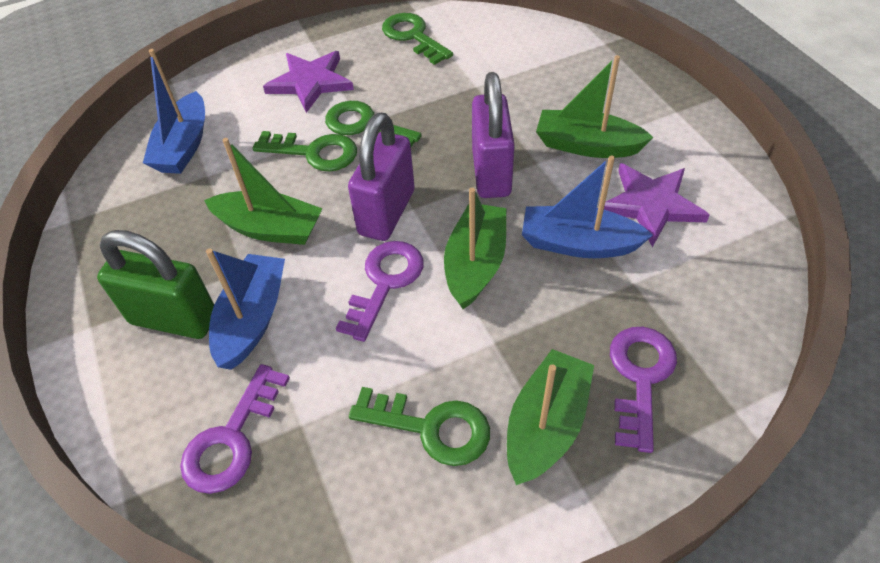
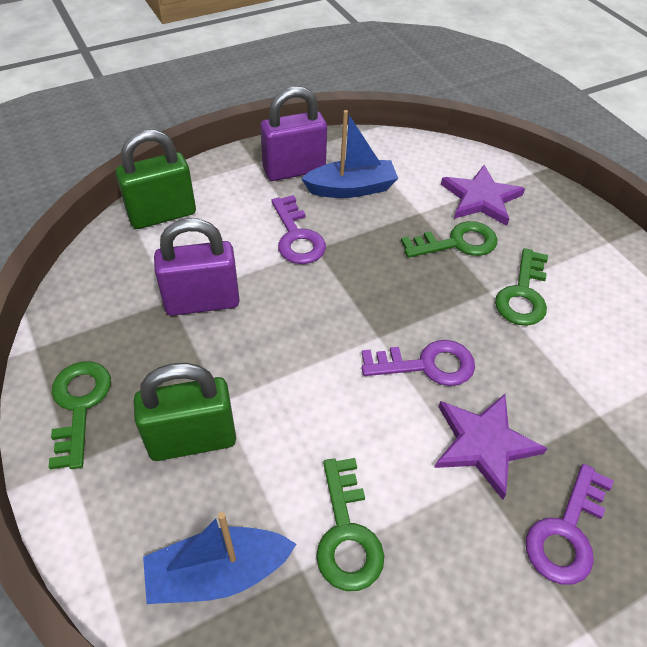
blue boat: [143,49,205,174] [206,249,285,370] [522,156,653,258] = 3 -> [143,512,296,604] [301,110,398,198] = 2
green boat: [204,138,323,245] [444,188,506,309] [507,349,594,485] [536,55,654,158] = 4 -> none = 0
green padlock: [97,230,214,339] = 1 -> [116,129,196,229] [134,363,236,461] = 2

